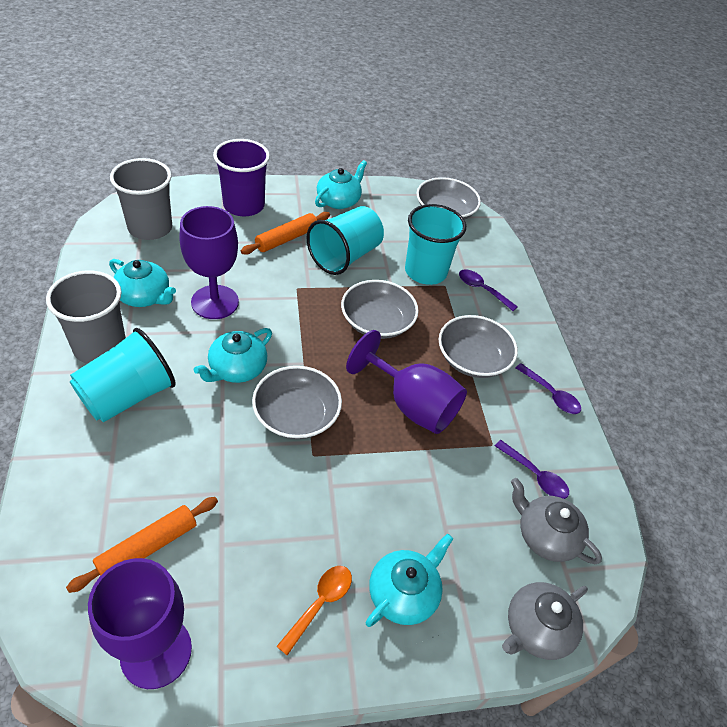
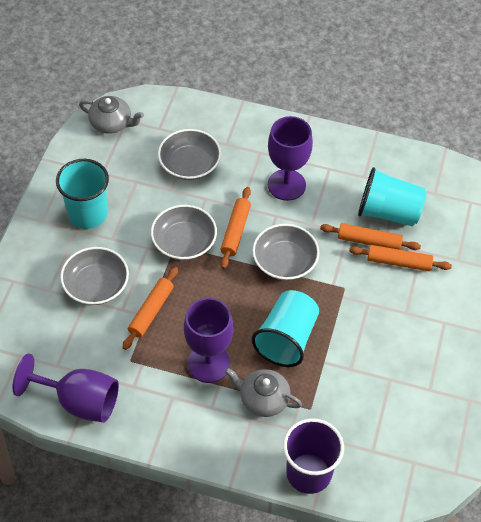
grey cup: [46,271,126,364] [110,158,172,240] = 2 -> none = 0
orange rolling pin: [66,497,218,593] [241,212,330,255] = 2 -> [123,267,178,350] [220,187,251,269] [320,223,421,250] [349,245,452,271] = 4
orange spoon: [276,566,352,655] = 1 -> none = 0
purple spoon: [459,270,518,311] [495,440,569,499] [516,363,581,414] = 3 -> none = 0
turquoise teapot: [109,259,176,307] [194,328,272,383] [315,160,367,209] [365,533,453,627] = 4 -> none = 0

